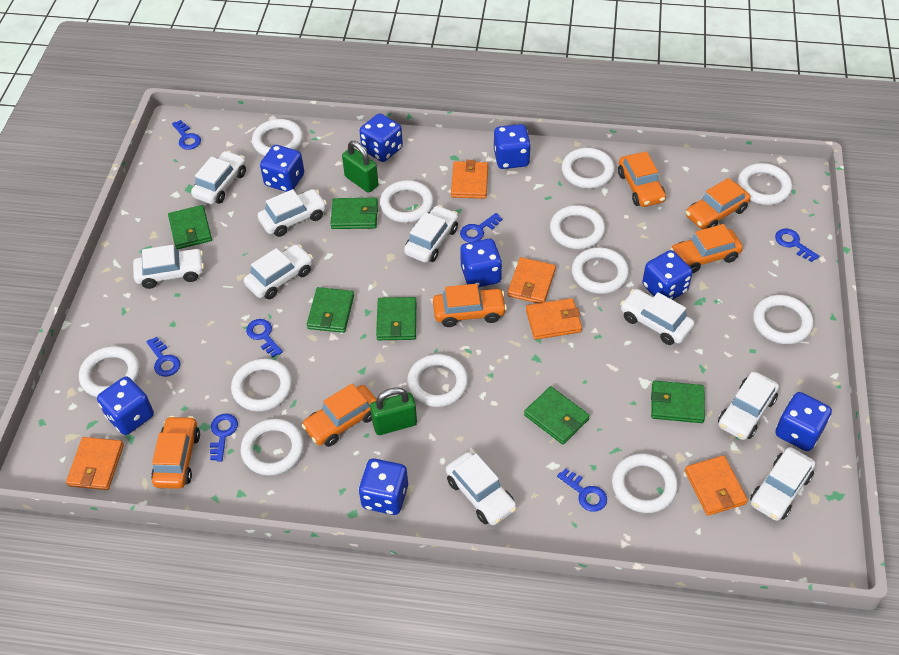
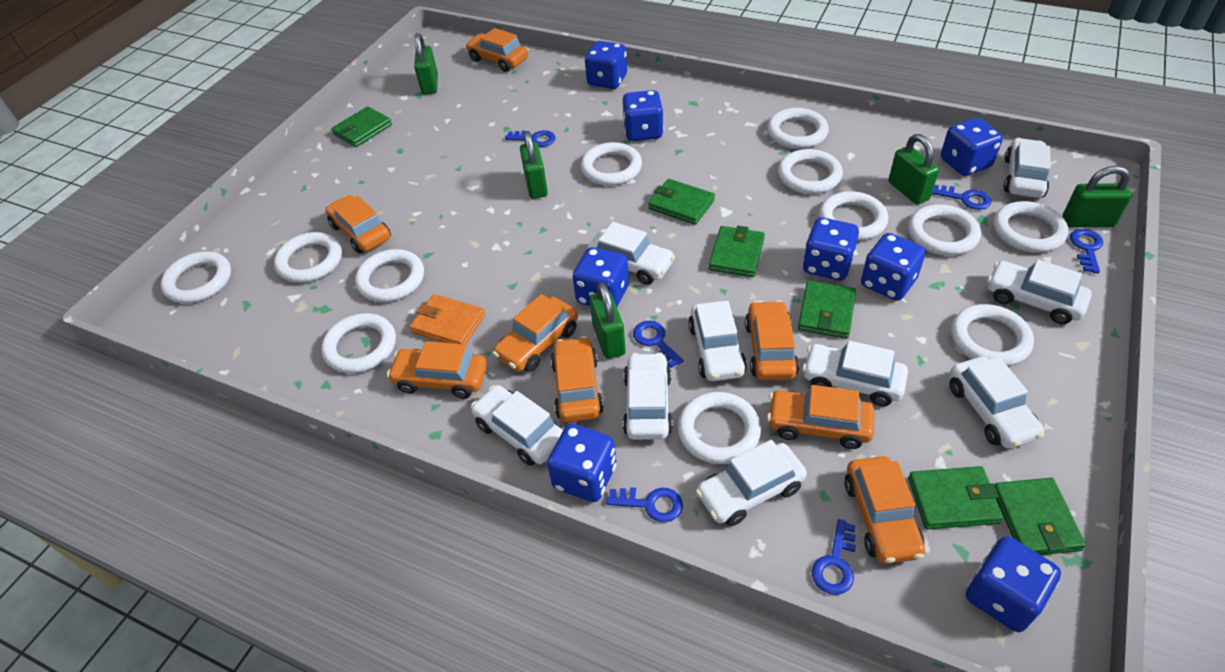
blue key: [146,337,180,377] [172,120,201,150] [210,413,238,462] [246,319,283,357] [460,213,502,242] [557,468,607,512] [775,229,819,262] = 7 -> [505,130,556,147] [606,487,683,522] [633,321,683,368] [812,519,856,595] [932,185,992,210] [1070,229,1103,273] = 6
green padlock: [342,141,378,193] [370,387,417,435] = 2 -> [414,33,438,95] [520,131,548,199] [590,282,626,359] [889,134,939,205] [1063,166,1132,227] = 5
orange car: [151,416,200,489] [302,384,377,447] [433,284,507,327] [618,151,666,207] [670,224,743,273] [686,178,751,229] = 6 -> [325,195,391,254] [387,341,487,399] [465,28,528,72] [492,294,578,372] [551,336,604,422] [745,300,799,381] [767,385,874,449] [844,456,925,564] = 8
orange wallet: [66,437,124,490] [451,160,488,199] [507,257,556,303] [526,298,582,340] [685,455,748,516] = 5 -> [409,294,485,344] = 1

